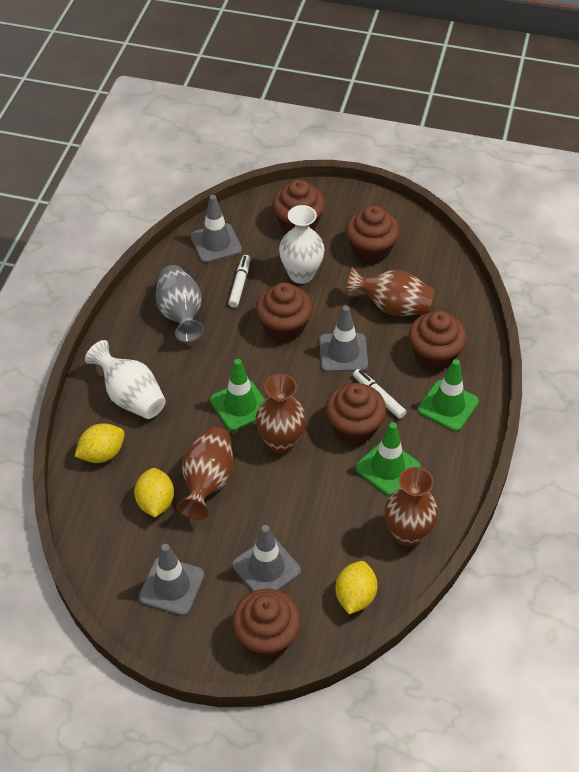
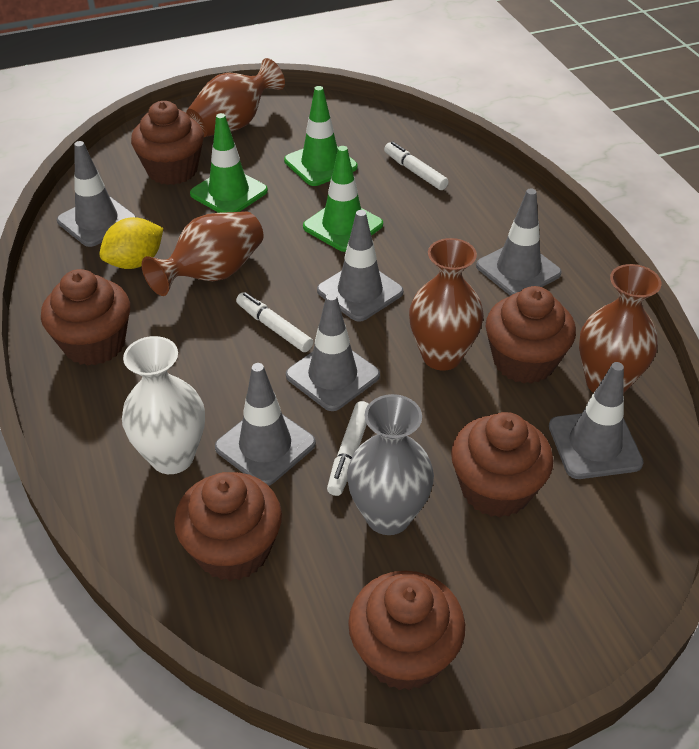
grey traffic cone: [139,544,205,616] [190,195,242,263] [232,525,301,592] [319,305,368,372] = 4 -> [57,141,137,247] [215,363,316,486] [286,293,380,411] [317,210,404,322] [476,188,562,296] [549,362,644,479] = 6
white marker: [228,255,250,308] [353,369,406,419] = 2 -> [236,292,313,352] [327,401,369,496] [384,141,449,190] = 3
white vase: [85,340,166,419] [279,205,325,284] = 2 -> [122,336,205,474] = 1
yellow lemon: [74,423,125,463] [134,468,174,517] [335,561,377,614] = 3 -> [99,217,163,269] = 1

